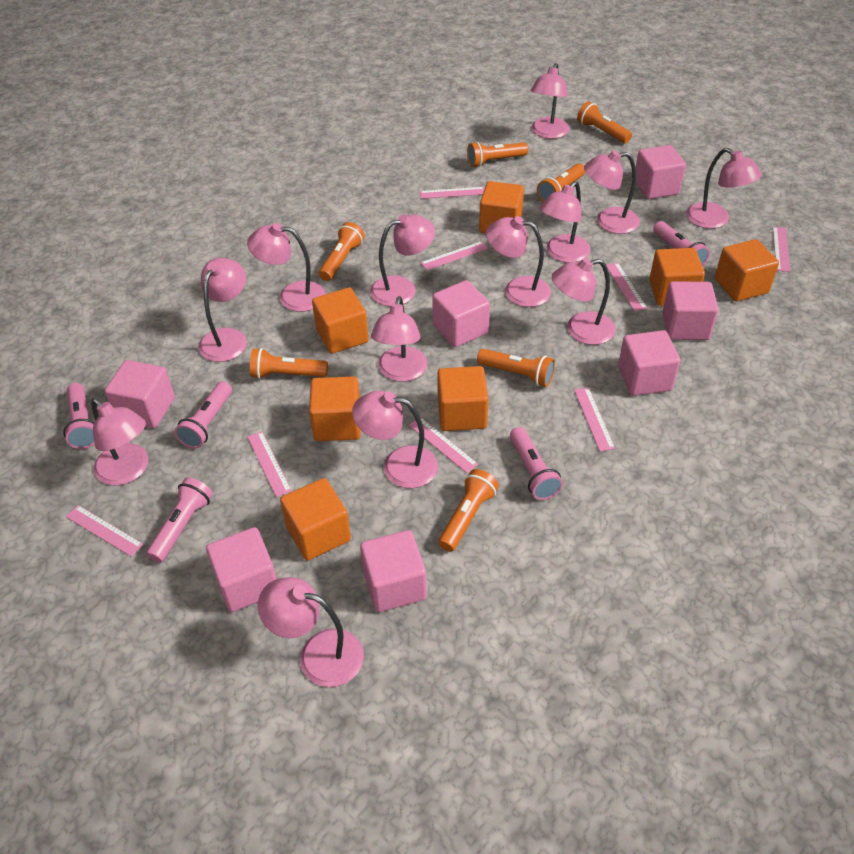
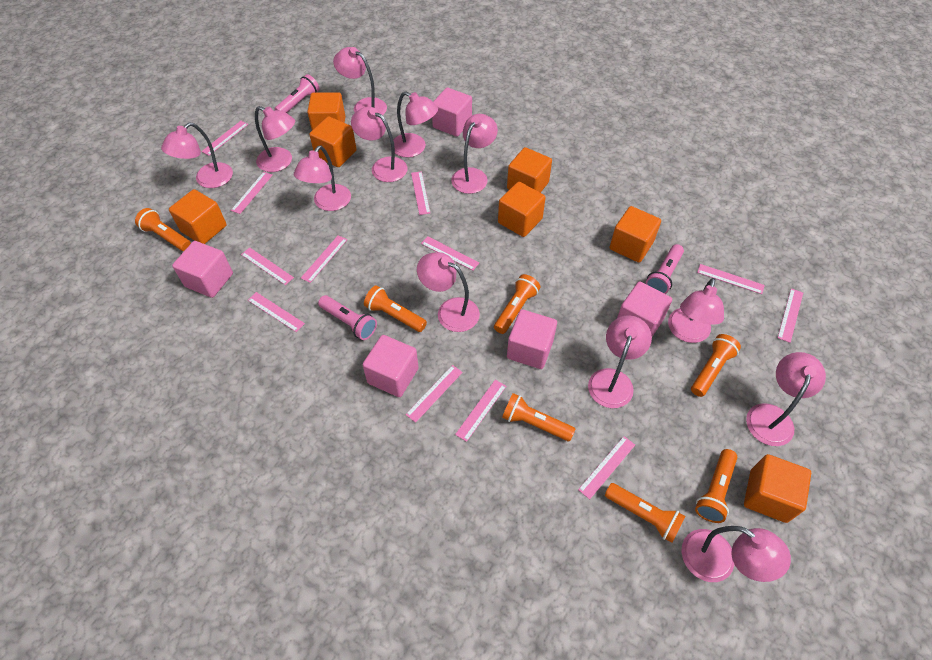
pink cube: [105,360,175,428] [206,527,277,612] [360,530,427,612] [432,280,490,347] [618,330,680,396] [636,145,686,199] [662,282,719,340] = 7 -> [172,241,233,298] [363,335,419,397] [432,88,472,137] [507,309,557,369] [617,281,672,337] = 5
pink flashlight: [63,383,95,449] [147,477,213,563] [175,381,232,449] [510,427,563,500] [653,221,710,266] = 5 -> [274,74,319,113] [318,295,377,340] [646,244,684,294] = 3
pink lamp: [91,398,148,486] [199,258,247,362] [247,223,326,312] [258,577,364,687] [352,391,438,488] [370,214,435,306] [371,296,427,382] [486,216,551,307] [531,63,570,139] [539,181,591,263] [552,258,615,345] [584,150,640,234] [686,148,762,229] = 13 -> [161,123,233,188] [255,106,295,172] [294,145,351,211] [333,47,387,115] [351,107,407,182] [393,92,438,158] [417,252,480,332] [451,114,498,194] [588,316,652,408] [668,278,724,343] [682,526,791,582] [746,352,826,446] = 12
pink ruler: [66,505,144,557] [247,431,292,497] [409,417,478,473] [420,187,485,199] [421,241,488,270] [574,388,615,452] [606,262,647,311] [773,227,790,272] = 8 -> [201,121,248,156] [231,172,273,214] [241,247,294,285] [248,292,305,332] [301,235,347,283] [405,365,463,423] [411,171,430,215] [421,236,479,271] [455,380,506,442] [578,436,635,499] [697,264,765,294] [778,288,803,343] = 12

